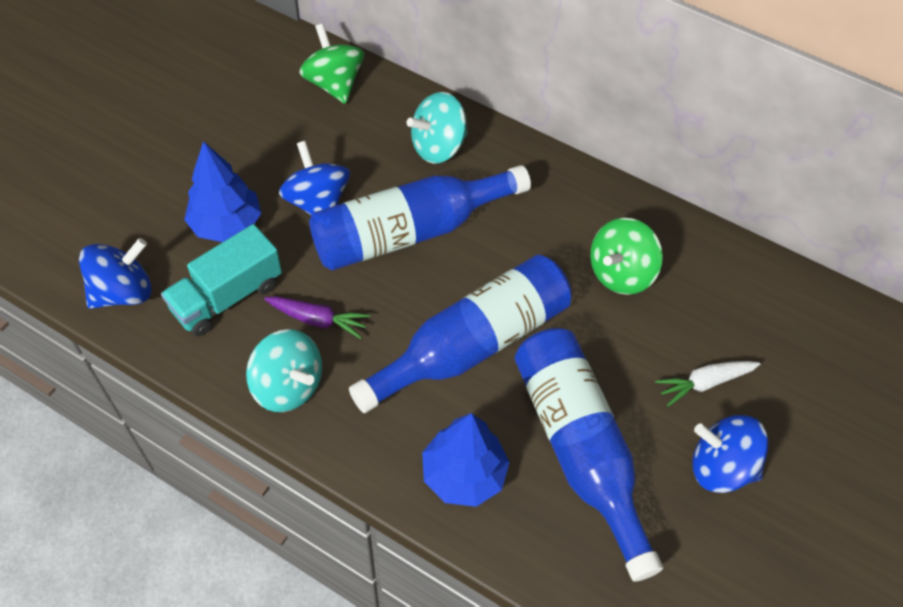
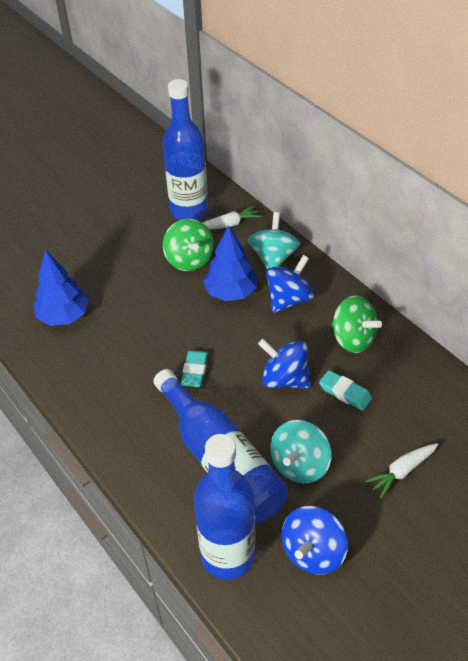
purple carrot: [264,296,370,339] = 1 -> none = 0
turquoise eraser: none = 0 -> [181,350,208,387] [319,370,372,411] = 2
turquoise truck: [161,224,282,336] = 1 -> none = 0
white carrot: [655,361,760,407] = 1 -> [202,205,262,229] [365,443,438,499] = 2

